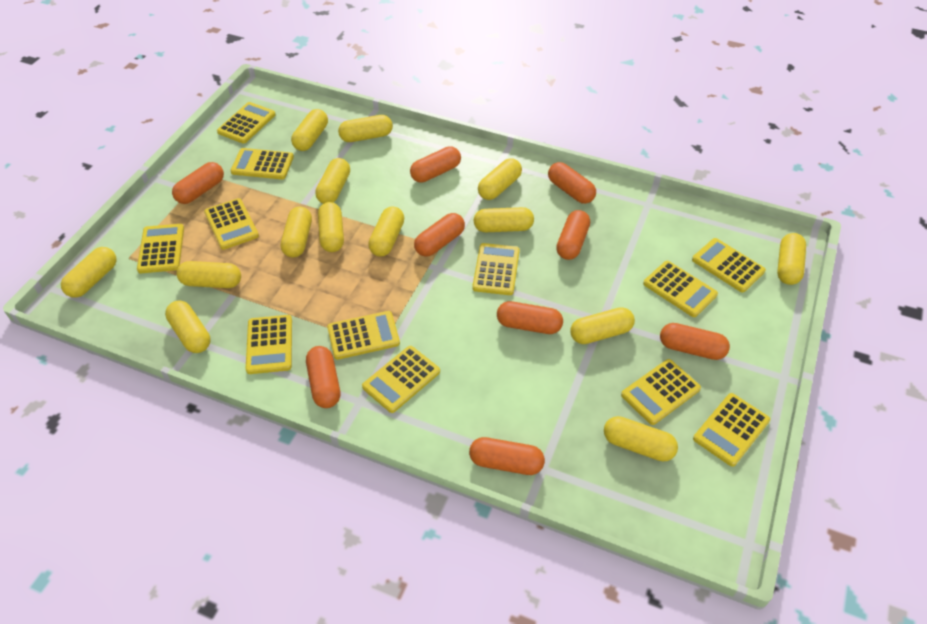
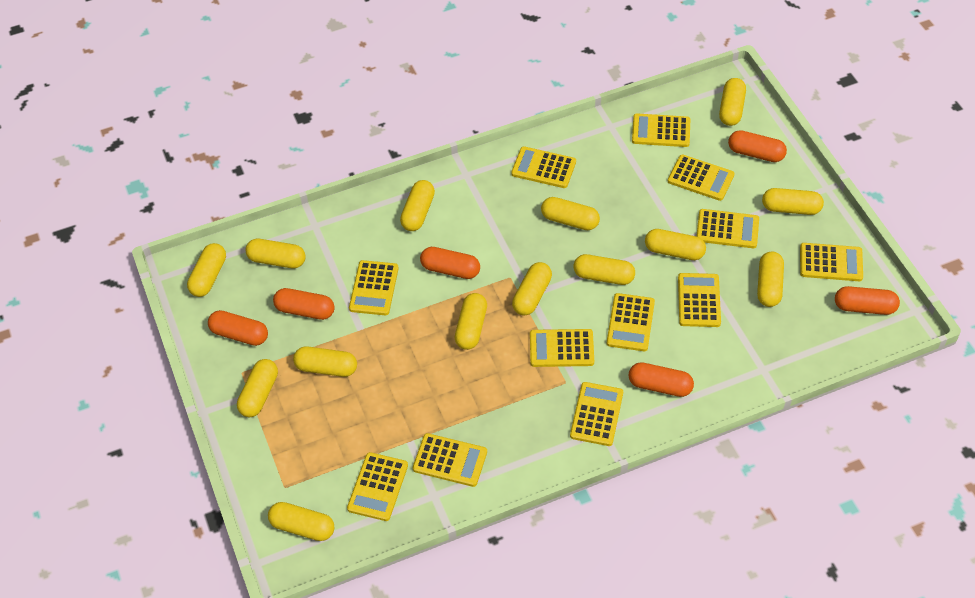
orange capsule: [172,162,224,204] [306,346,340,408] [410,146,461,183] [414,213,465,257] [469,437,545,475] [497,301,563,334] [548,162,596,204] [556,210,590,260] [660,323,730,360] = 9 -> [208,310,268,346] [273,288,335,320] [420,247,480,279] [629,362,694,397] [728,130,787,162] [835,286,900,315] = 6

